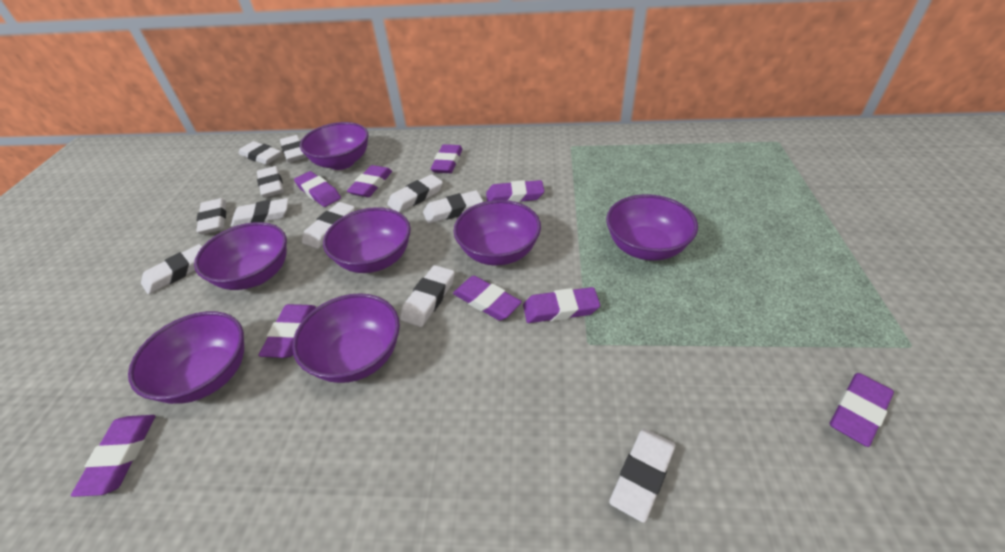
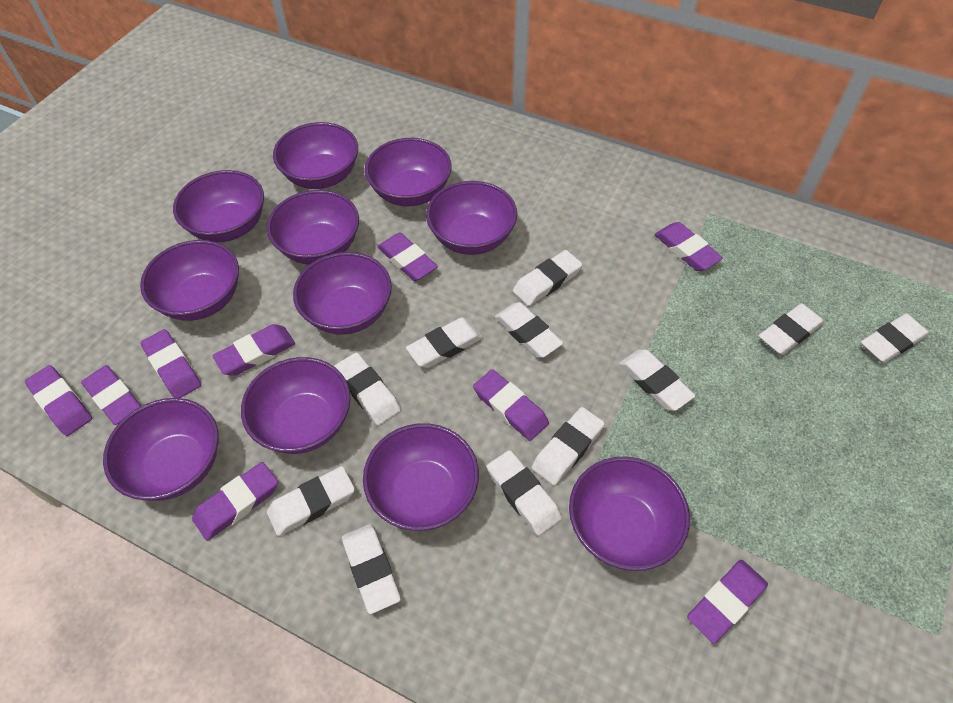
purple bowl: [128,311,244,404] [194,222,287,290] [292,293,400,383] [300,122,369,170] [323,207,411,273] [454,200,541,266] [606,194,698,261] = 7 -> [103,398,219,501] [140,240,239,321] [173,170,264,242] [241,357,351,454] [267,190,359,265] [273,122,358,189] [293,252,392,335] [363,423,479,531] [365,138,452,207] [426,181,517,255] [569,456,690,571] = 11

